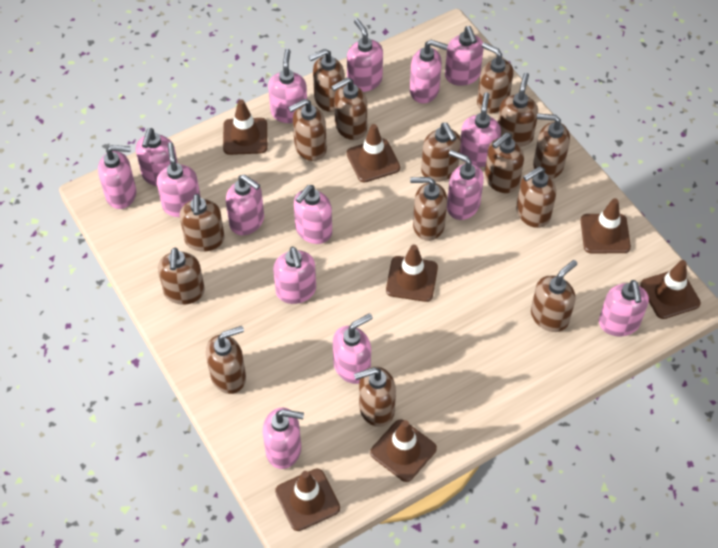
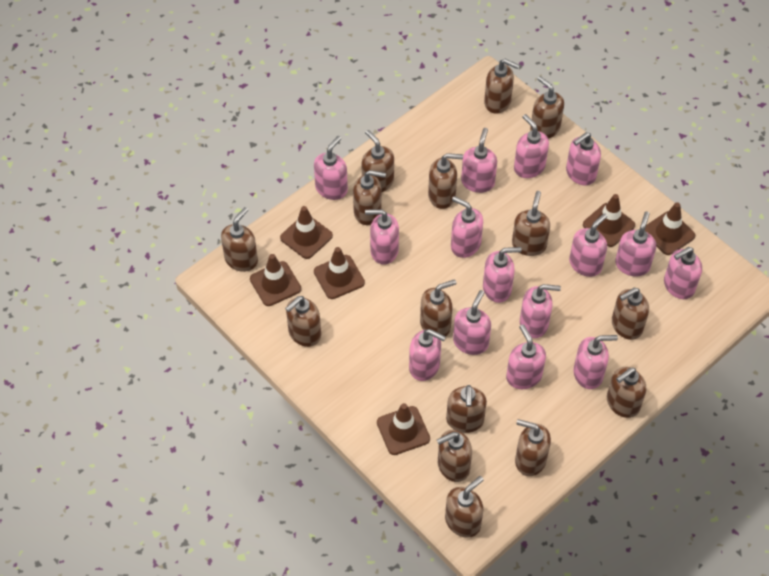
brown traffic cone: [223,99,267,155] [275,469,340,531] [347,124,400,183] [370,420,437,482] [386,245,438,302] [581,198,631,253] [640,260,701,319] = 7 -> [250,254,301,306] [280,206,333,259] [314,247,365,299] [377,403,430,455] [583,194,635,247] [645,202,696,255] = 6

